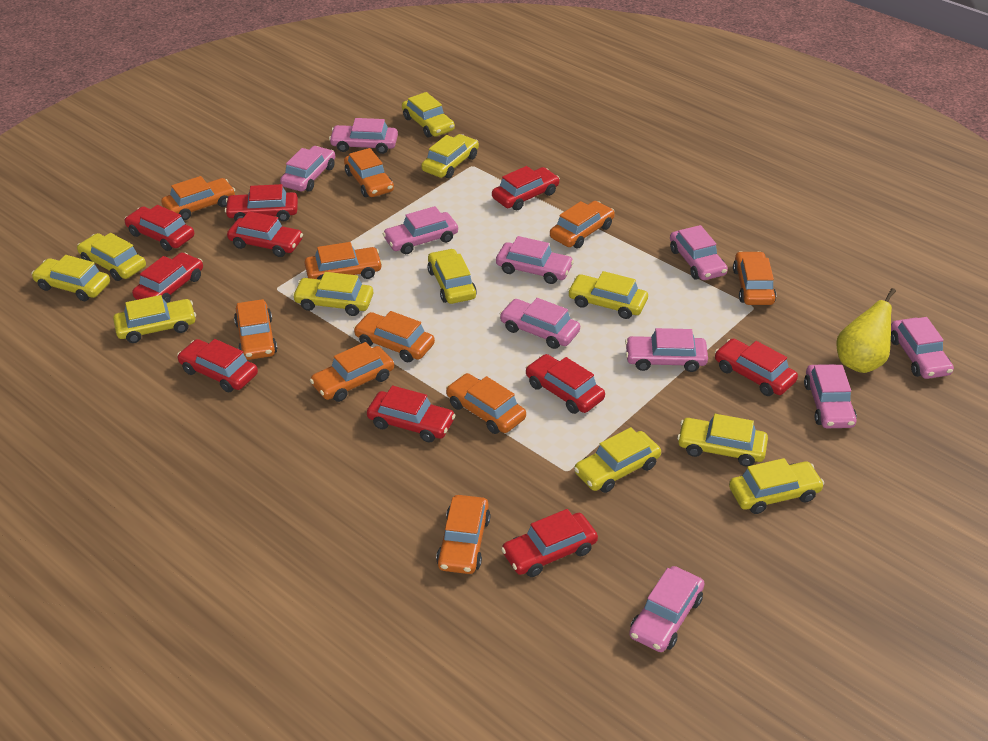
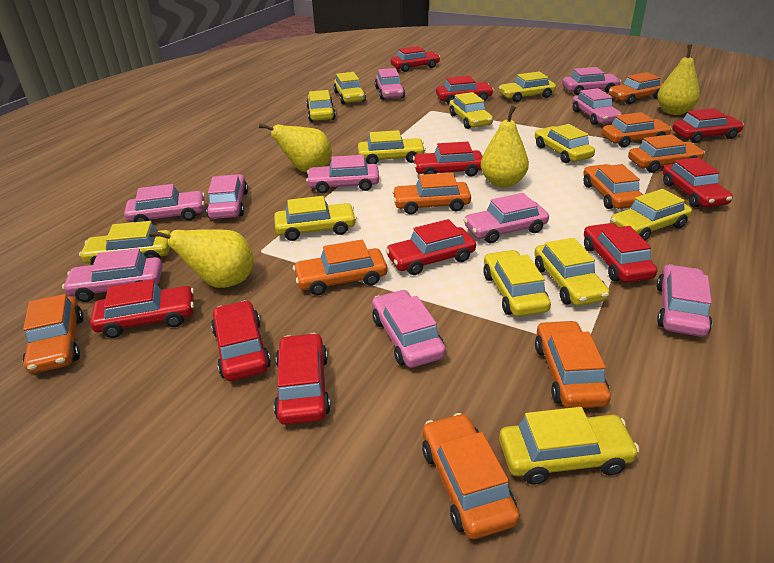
orange car: [161,176,235,220] [234,299,277,360] [304,242,383,280] [310,342,394,402] [344,148,394,197] [354,311,435,362] [436,495,490,574] [446,373,526,434] [550,201,615,249] [733,251,776,305] = 10 -> [23,294,83,374] [293,240,388,295] [392,173,471,214] [422,413,520,539] [535,320,611,408] [583,164,643,209] [602,112,672,148] [609,72,663,104] [628,134,705,173] = 9
yellow car: [32,255,110,301] [77,233,146,281] [113,295,196,343] [292,272,373,316] [402,92,455,138] [421,134,479,178] [427,249,477,304] [568,271,648,319] [574,427,661,493] [677,414,768,467] [729,458,824,514] = 11 -> [79,221,171,265] [274,196,357,241] [306,90,336,122] [334,72,366,104] [358,130,426,164] [449,92,493,129] [483,250,551,317] [499,72,556,102] [499,407,639,484] [535,124,595,163] [535,238,610,306] [610,189,692,241] = 12
yellow pear: [836,288,896,373] = 1 -> [150,229,254,288] [259,123,332,172] [481,105,529,188] [657,45,700,115] = 4

